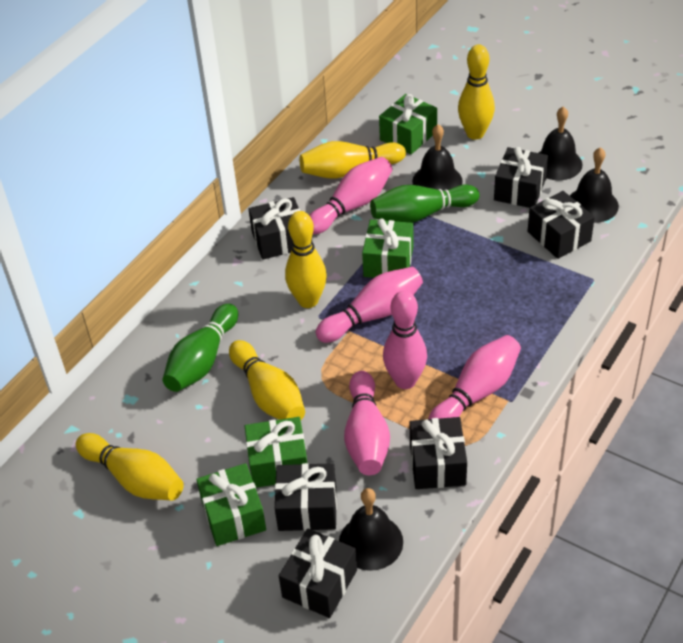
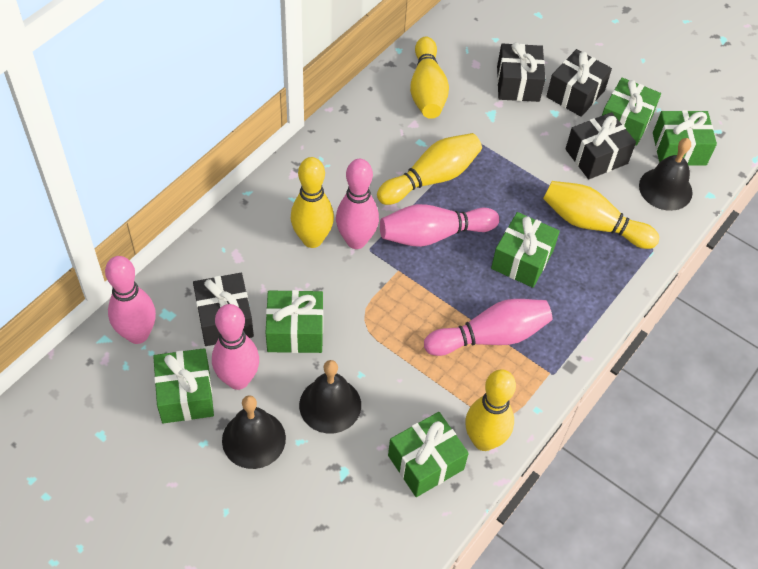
black bell: [339,488,403,571] [412,124,463,191] [539,106,582,180] [570,147,619,223] = 4 -> [222,395,286,469] [299,360,361,434] [639,138,693,211] = 3
black gift: [249,197,300,260] [275,463,337,531] [279,529,357,618] [410,417,467,489] [494,147,548,208] [527,191,595,259] = 6 -> [193,273,254,346] [497,42,545,102] [546,49,612,117] [565,112,636,179] = 4
green bowling pin: [162,304,238,392] [370,185,479,223] = 2 -> none = 0
green gift: [196,463,266,546] [245,417,307,488] [362,218,414,278] [379,94,437,155] = 4 -> [153,348,214,424] [266,290,323,353] [388,412,469,497] [491,212,560,288] [602,78,661,146] [653,110,717,166] = 6

